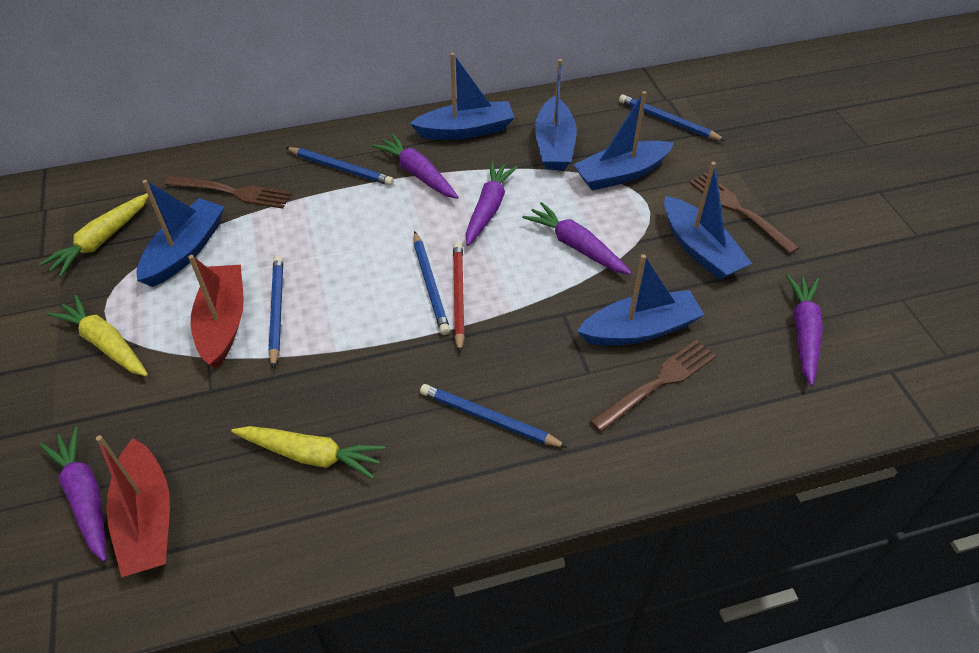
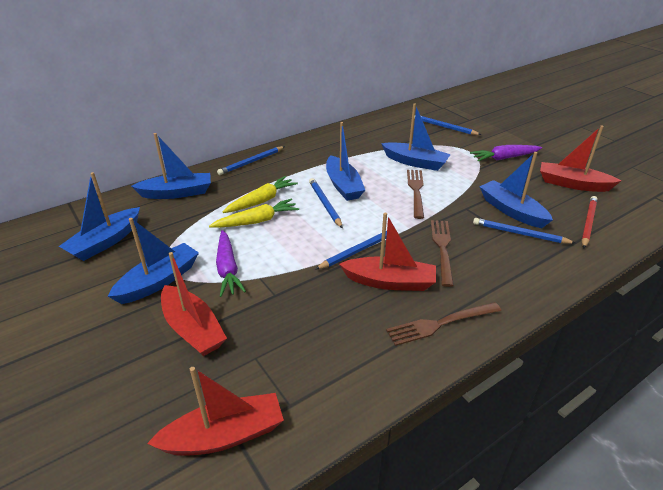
purple carrot: [39,427,107,562] [372,134,458,199] [466,161,518,246] [522,202,632,275] [786,274,823,386] = 5 -> [216,230,246,297] [470,145,542,162] = 2
red boat: [96,435,170,577] [188,255,244,368] = 2 -> [147,367,284,456] [161,252,227,356] [339,213,436,291] [540,126,621,192] = 4
yellow carrot: [39,193,149,277] [48,295,148,376] [231,426,385,479] = 3 -> [209,199,299,228] [223,176,298,213] = 2

